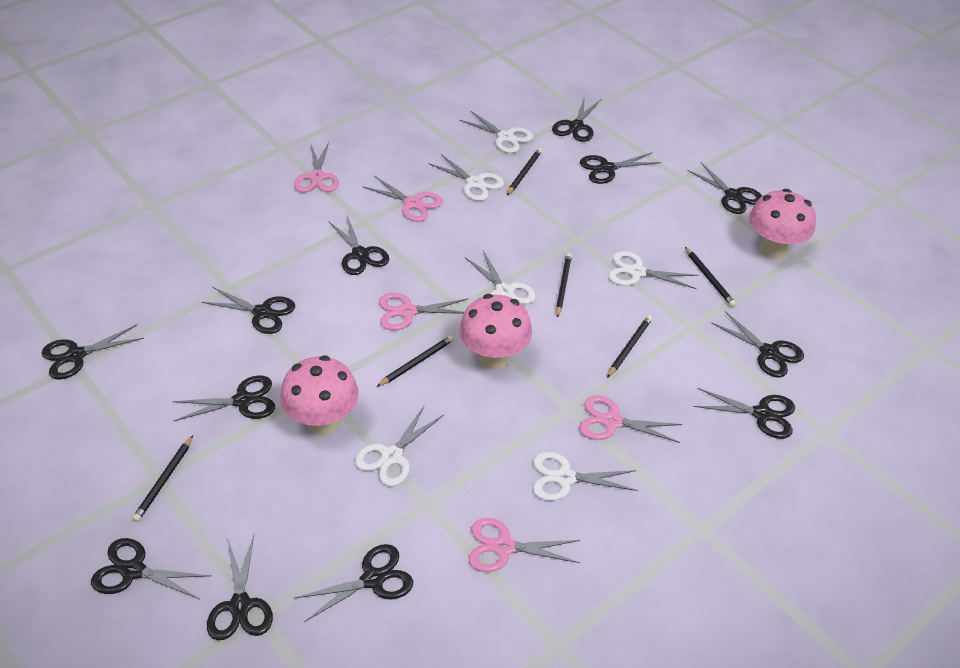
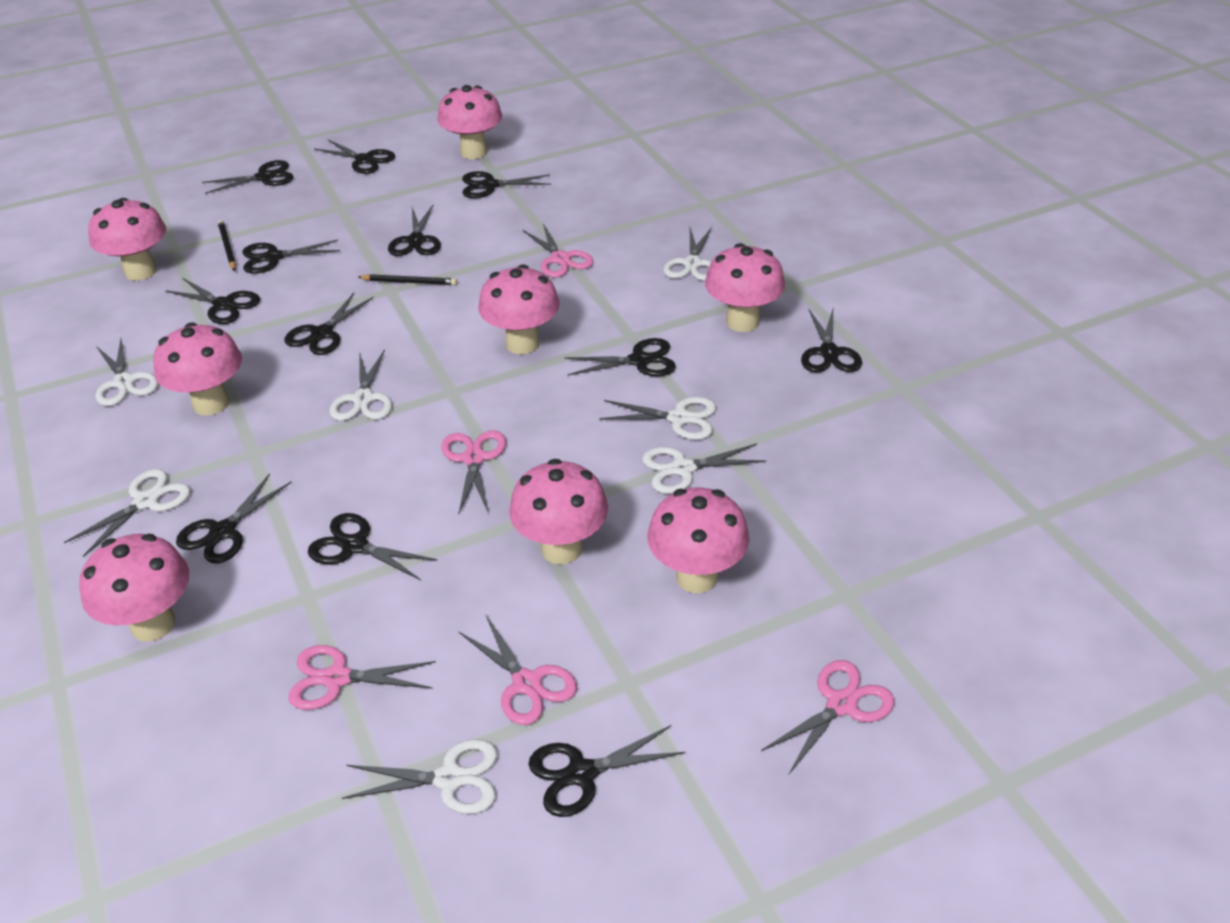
black pencil: [132,436,193,522] [376,336,454,387] [507,148,542,195] [556,253,572,318] [607,315,652,378] [685,247,736,307] = 6 -> [218,220,236,271] [358,274,457,285] = 2
pink mushroom: [280,355,359,436] [459,294,532,370] [749,189,816,260] = 3 -> [79,534,189,641] [88,198,166,281] [153,322,242,416] [437,85,502,159] [478,264,560,354] [509,459,608,564] [647,487,749,593] [705,243,785,332] = 8
white scissors: [355,405,444,486] [428,154,504,201] [459,111,534,153] [465,250,536,304] [533,452,638,501] [608,251,698,289] = 6 -> [64,469,191,557] [96,339,158,406] [329,349,392,421] [342,739,497,814] [599,397,716,440] [642,443,766,494] [663,227,712,281] = 7

